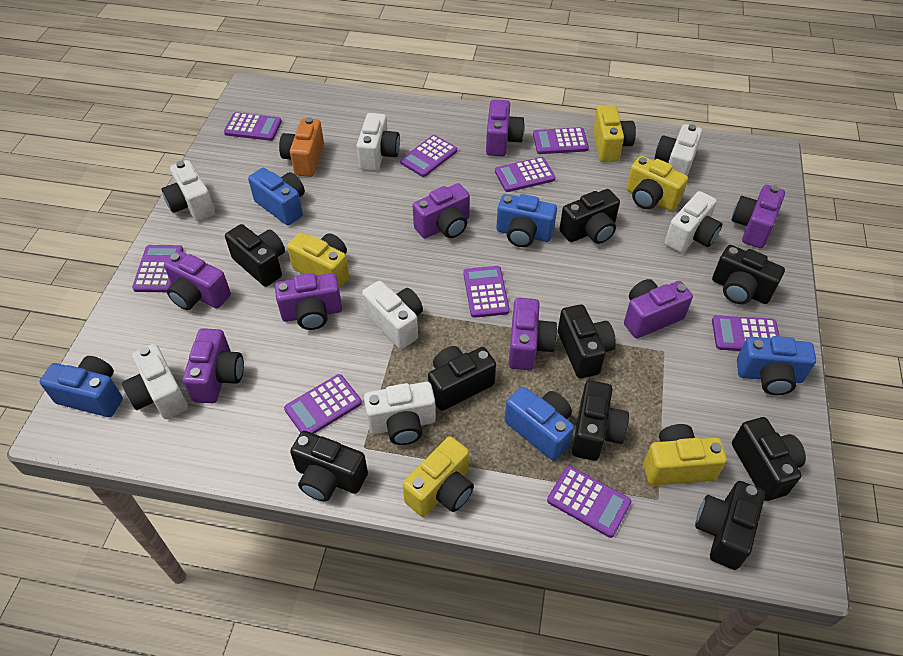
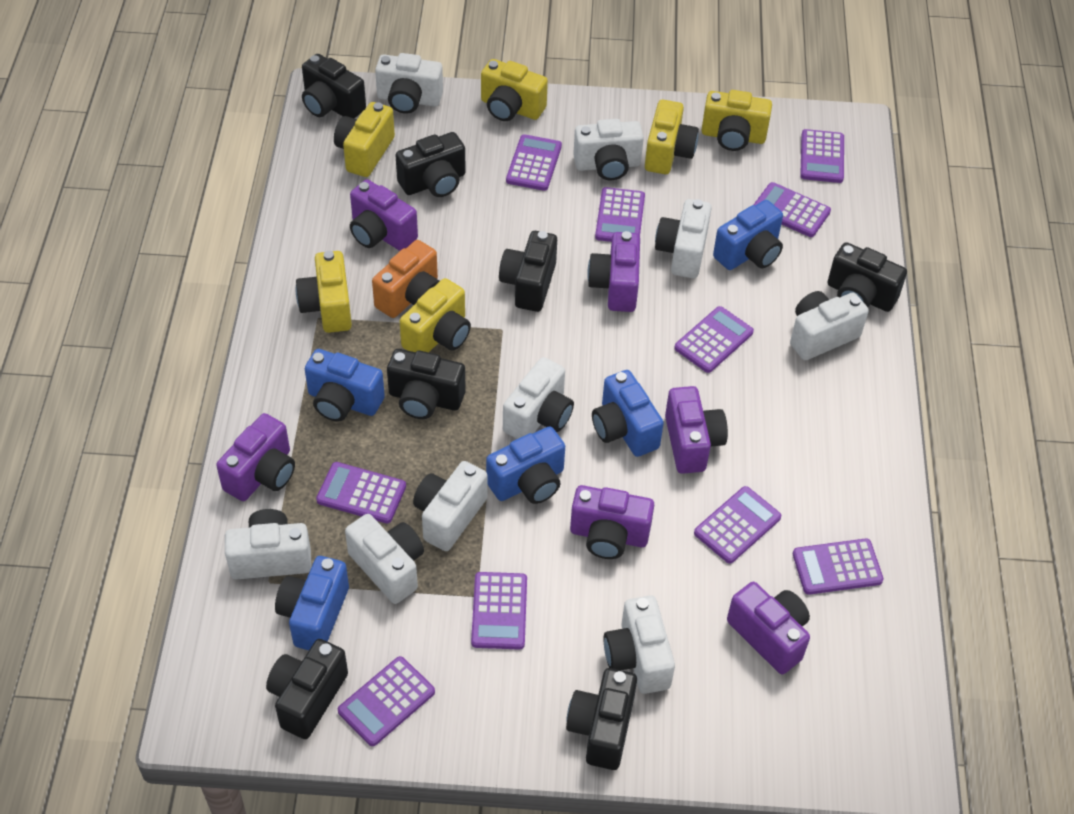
black camera: [225,224,285,287] [290,431,368,501] [428,346,496,411] [558,304,616,379] [559,189,620,244] [572,380,629,461] [695,481,765,570] [712,245,785,304] [732,417,806,501] = 9 -> [266,639,348,739] [302,54,366,118] [387,349,466,419] [396,132,466,197] [499,231,557,312] [566,668,637,770] [828,242,907,312] = 7
purple calculator: [132,245,184,292] [224,112,282,141] [284,374,362,434] [400,135,457,177] [463,266,510,318] [495,157,555,192] [533,127,589,154] [547,466,632,538] [712,315,779,351] = 9 -> [316,462,406,523] [338,656,435,746] [471,572,527,650] [506,134,562,191] [595,187,645,242] [674,306,754,373] [694,486,781,563] [754,182,831,237] [793,539,883,595] [800,129,844,183] = 10
purple camera: [164,251,231,310] [183,328,244,403] [275,273,342,330] [413,183,470,238] [486,99,525,156] [509,298,557,370] [624,279,693,338] [731,185,785,248] = 8 -> [216,413,295,501] [350,180,418,251] [570,485,654,559] [587,231,640,312] [665,386,728,474] [727,582,810,674] = 6
white camera: [122,344,188,419] [162,160,215,221] [357,113,400,171] [362,281,423,349] [364,382,436,445] [655,124,702,176] [665,191,722,253] = 7 -> [225,509,312,580] [345,514,424,604] [375,53,443,114] [413,461,487,551] [503,357,574,439] [573,119,644,180] [603,595,675,694] [655,199,712,278] [790,291,869,360] = 9
yellow camera: [287,232,349,289] [402,437,474,517] [593,105,636,162] [626,156,688,211] [644,424,727,486] = 5 -> [296,251,352,333] [334,102,395,177] [399,278,471,353] [481,59,548,121] [645,100,699,174] [702,90,772,151] = 6

